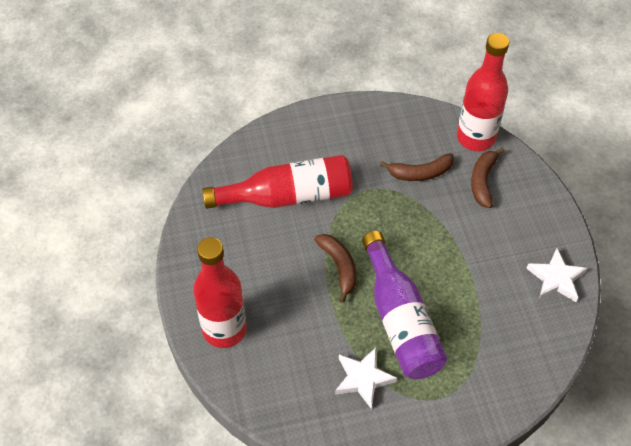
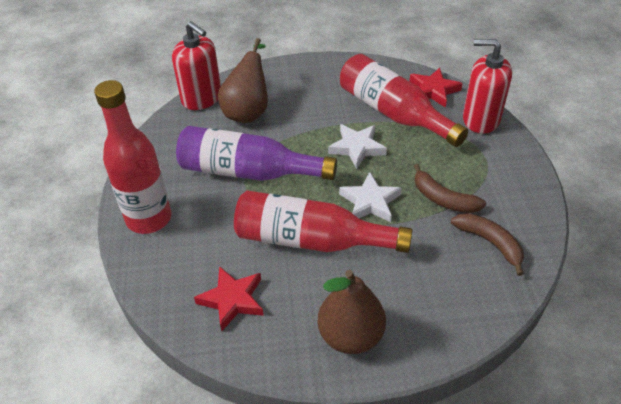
brown banana: [314,234,356,303] [380,153,454,181] [471,147,505,208] = 3 -> [414,164,486,213] [451,213,524,276] = 2
brown pear: none = 0 -> [218,38,268,123] [317,270,386,354] = 2
red soap dispenser: none = 0 -> [172,21,221,110] [463,39,512,134] = 2
red star: none = 0 -> [194,266,264,331] [410,68,463,108] = 2

